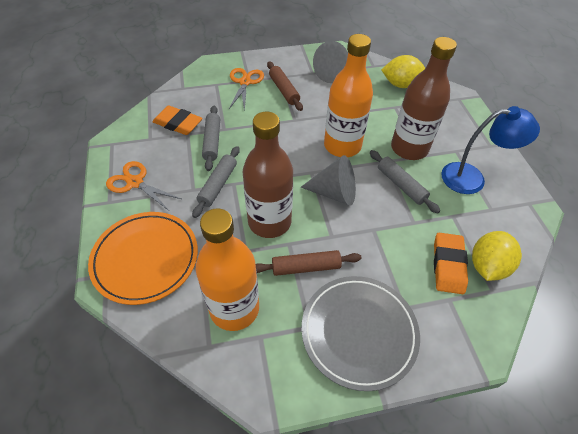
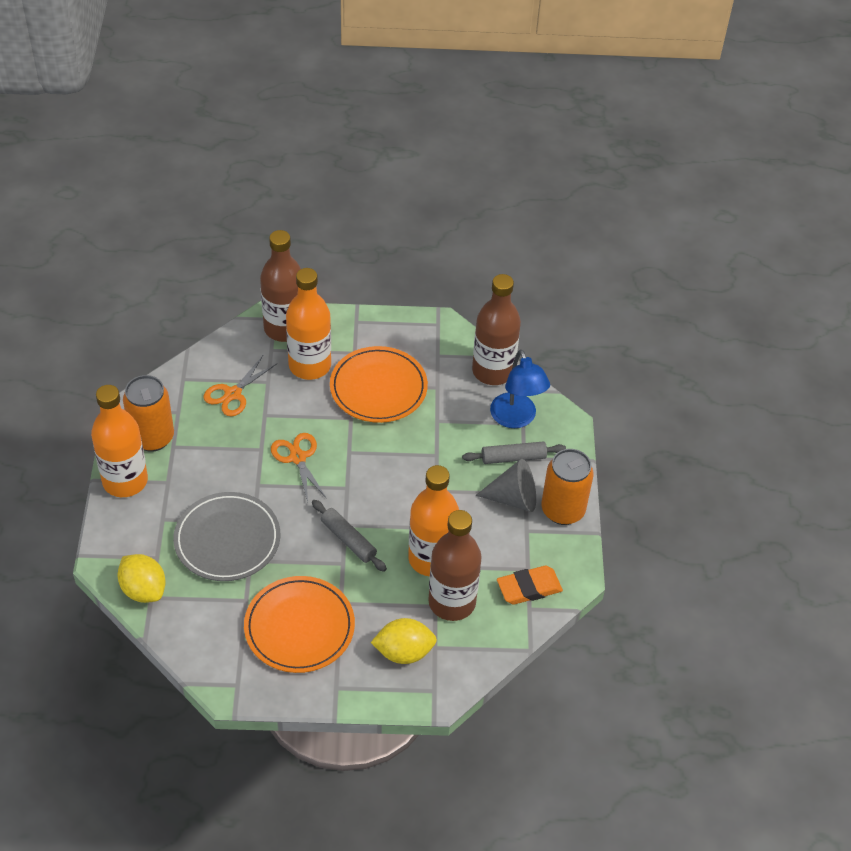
brown bottle: [243,112,293,238] [391,37,457,160] = 2 -> [260,230,301,342] [428,510,482,621] [472,274,521,385] = 3
brown rolling pin: [256,250,361,276] [267,61,303,111] = 2 -> none = 0
grey cone: [301,155,356,205] [313,41,348,83] = 2 -> [475,459,536,512] = 1
grey rolling pin: [192,146,240,218] [202,105,220,171] [370,150,440,213] = 3 -> [312,500,387,572] [462,441,566,464] = 2
orange bottle: [196,208,259,331] [324,34,373,157] = 2 -> [91,385,148,497] [286,268,331,380] [408,465,459,577] = 3
orange can: none = 0 -> [123,375,174,452] [541,449,594,525] = 2
orange eraser: [152,106,202,135] [434,233,468,294] = 2 -> [497,566,563,604] = 1
orange plate: [88,212,198,305] = 1 -> [244,576,355,673] [330,346,428,423] = 2

